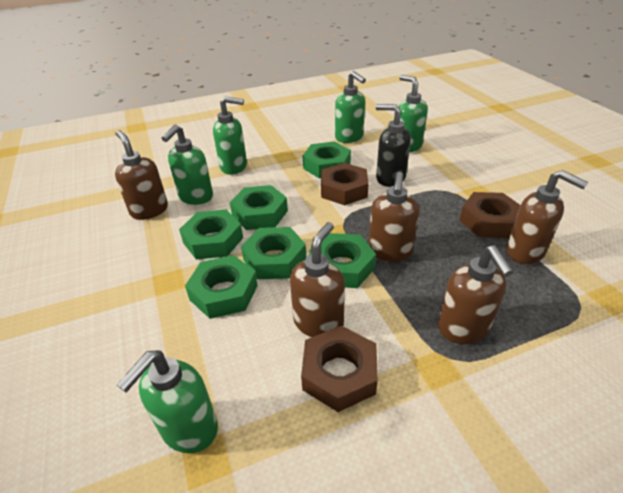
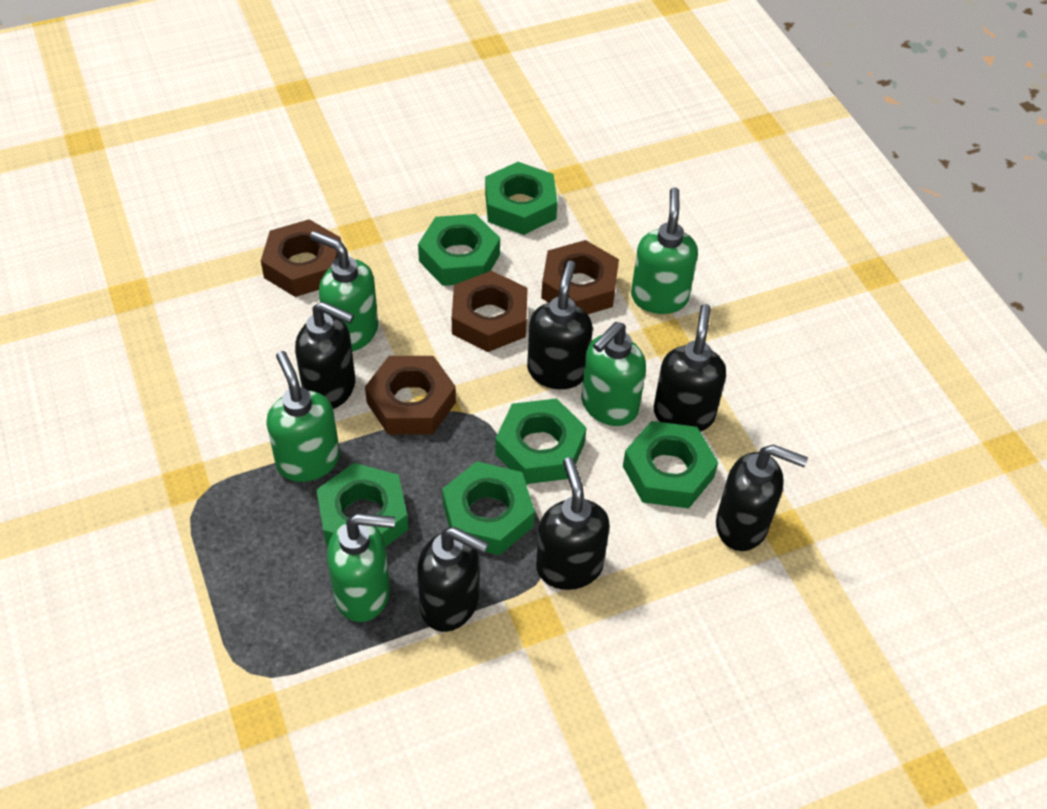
black soap dispenser: [376,104,411,187] = 1 -> [295,301,355,409] [417,527,489,632] [527,261,593,389] [536,457,610,590] [654,304,726,432] [716,444,808,551] = 6
brown nut: [301,326,378,412] [321,163,369,205] [459,192,520,238] = 3 -> [261,219,341,297] [365,356,456,434] [452,271,528,352] [541,240,619,314] = 4
brown soap dispenser: [115,130,168,220] [290,222,345,337] [368,172,419,262] [438,245,513,344] [506,170,588,264] = 5 -> none = 0

